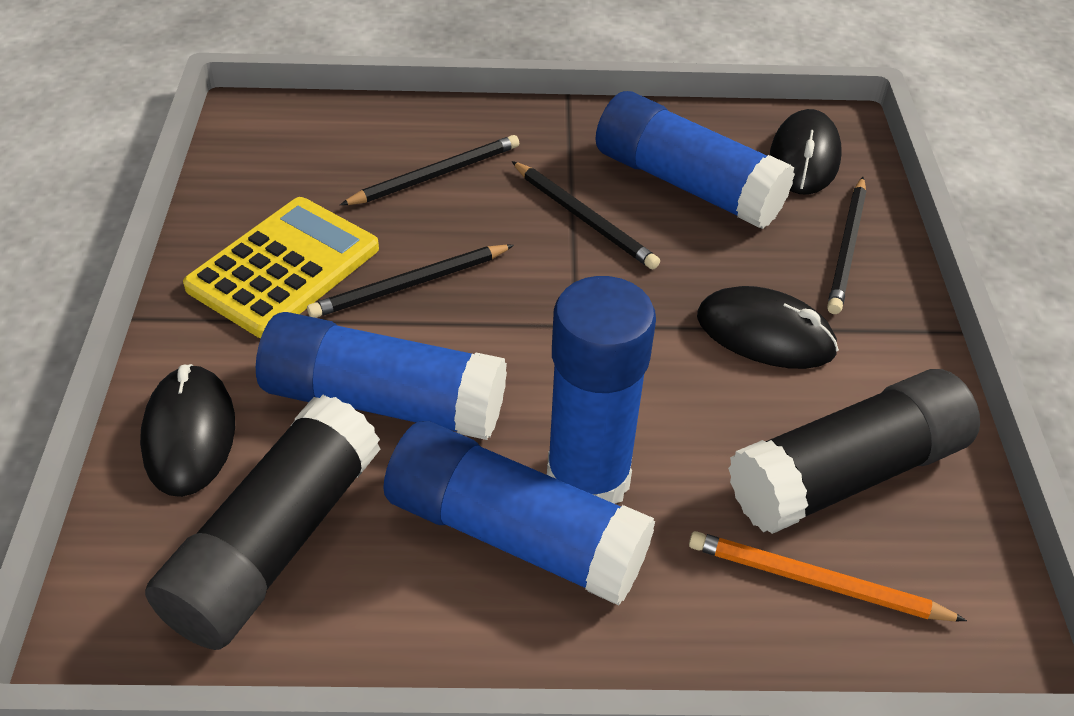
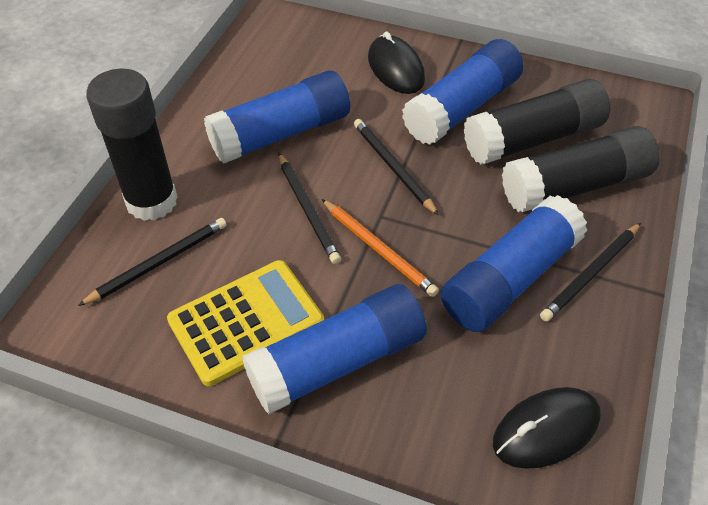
black glue stick: [145,395,380,650] [728,369,980,534] = 2 -> [86,69,177,221] [463,79,610,165] [502,126,660,212] = 3
black mouse: [140,364,235,497] [697,286,839,369] [770,109,842,195] = 3 -> [368,32,425,94] [493,387,601,469] = 2

